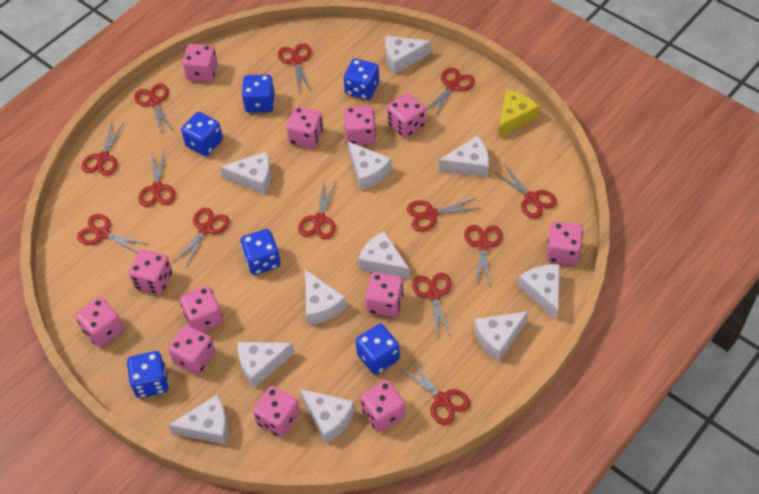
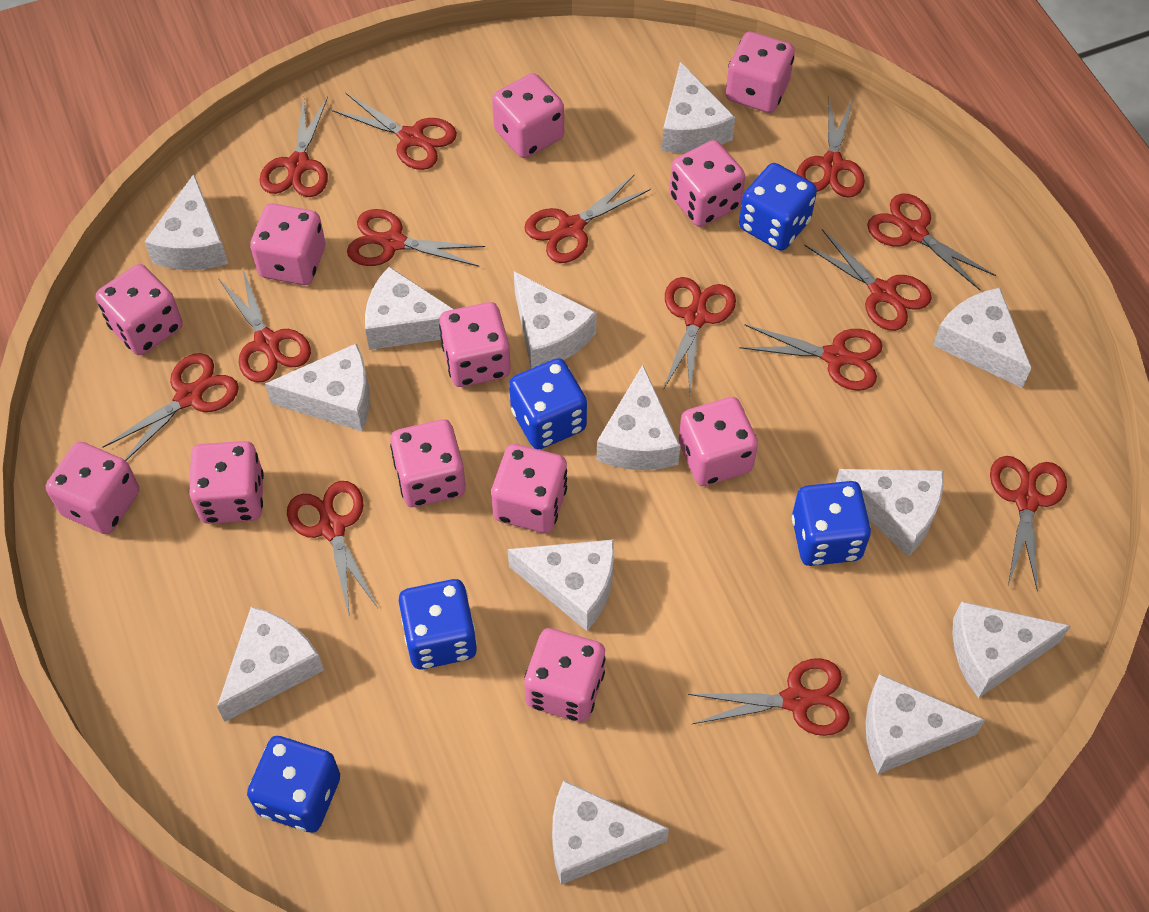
blue dice: [127,351,169,398] [181,112,223,156] [241,229,281,275] [242,75,275,113] [344,58,379,100] [356,324,400,375] = 6 -> [247,736,340,833] [399,579,477,669] [509,358,587,449] [739,163,817,251] [792,481,871,566] = 5
red scissors: [77,214,149,253] [82,122,124,176] [134,83,174,133] [138,149,175,207] [173,208,230,269] [278,43,312,94] [298,180,337,239] [399,359,470,425] [407,198,480,232] [412,273,452,338] [425,68,475,119] [464,225,503,287] [494,164,557,219] = 13 -> [102,353,239,461] [218,267,311,382] [259,96,328,197] [287,481,378,614] [332,93,457,170] [347,209,485,267] [524,174,651,263] [663,277,736,393] [688,658,850,736] [739,325,883,391] [796,97,865,197] [804,229,932,331] [867,194,996,290] [990,456,1067,592] = 14
white cheese: [168,395,228,445] [220,152,271,195] [238,342,295,388] [300,389,355,443] [305,270,347,325] [348,142,392,190] [358,231,410,279] [385,36,431,74] [439,136,489,178] [474,311,528,361] [518,264,560,320] = 11 -> [144,174,228,270] [217,607,324,722] [265,343,370,431] [365,266,453,350] [508,539,614,631] [514,271,597,369] [552,780,669,885] [597,365,680,470] [662,62,735,153] [835,469,944,556] [865,674,985,774] [933,288,1031,388] [952,601,1071,698] = 13
yellow cheese: [498,90,539,138] = 1 -> none = 0

